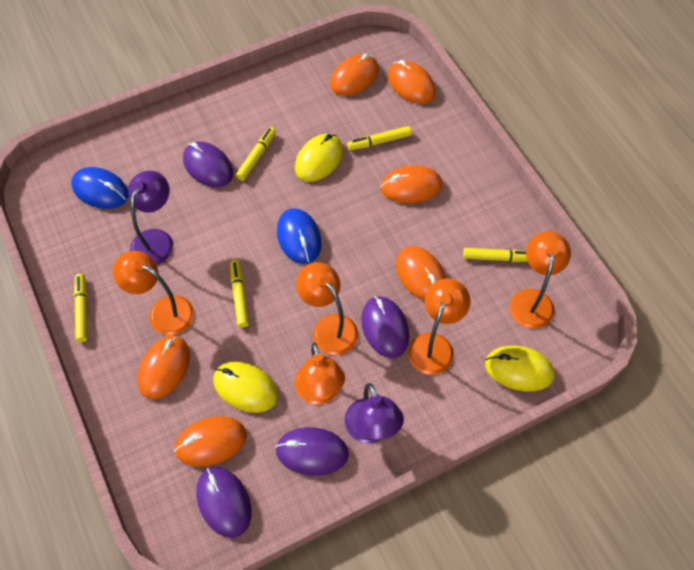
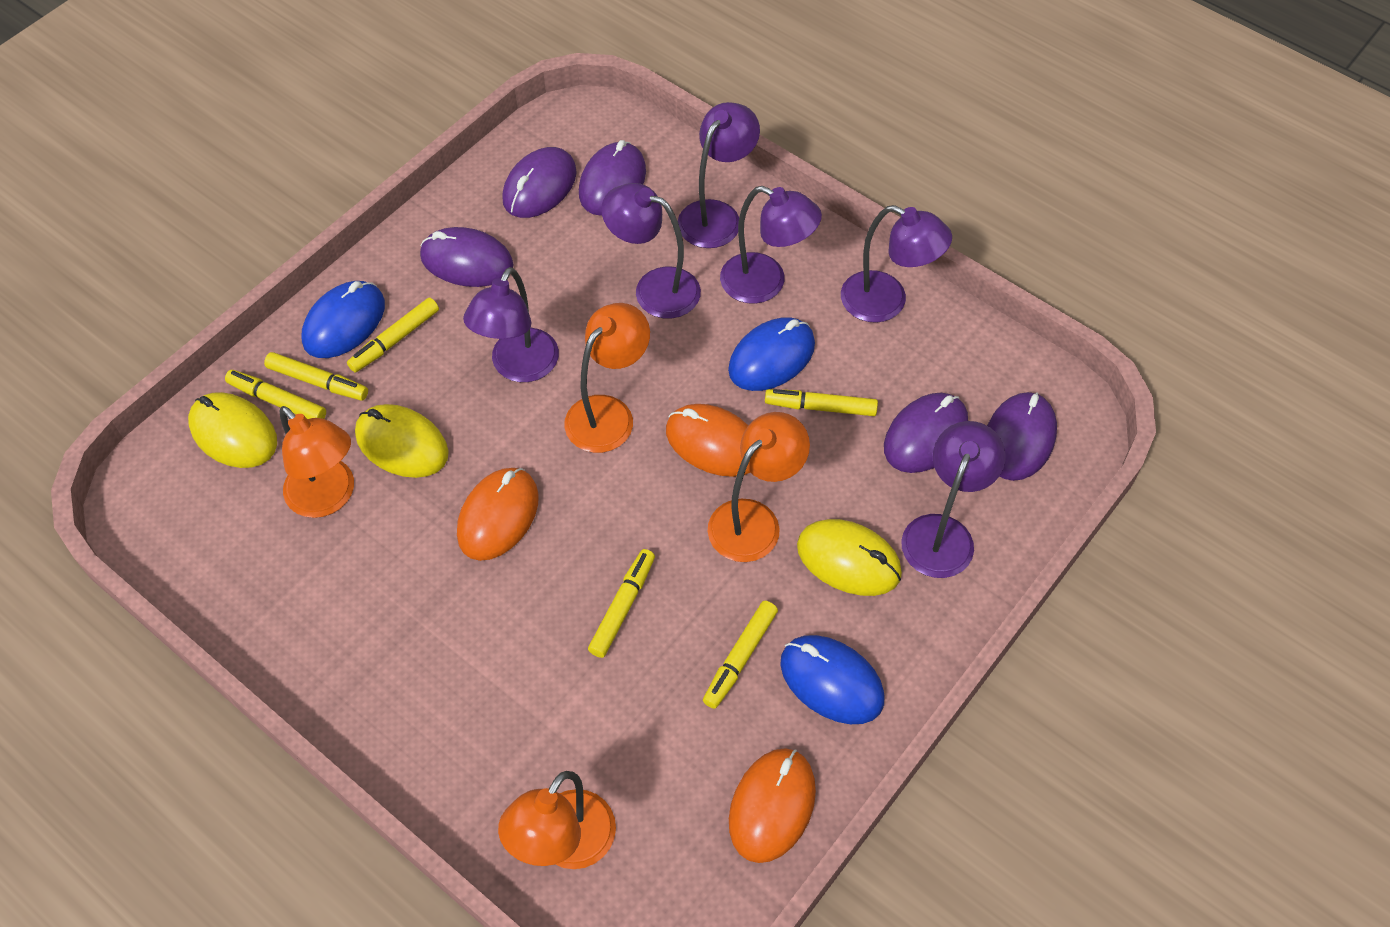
blue mouse: [71,167,129,209] [277,208,321,264] = 2 -> [301,281,385,358] [728,317,815,391] [780,635,885,724] = 3
orange lamp: [113,251,194,336] [294,342,345,405] [296,262,358,355] [408,278,470,375] [510,231,571,329] = 5 -> [280,406,354,518] [498,771,616,869] [564,303,650,453] [708,412,810,562] = 4
orange mouse: [138,336,190,400] [174,416,247,467] [330,54,379,96] [380,165,442,203] [388,60,436,104] [396,246,446,301] = 6 -> [457,468,539,561] [666,404,750,477] [729,748,816,863] = 3
purple lamp: [128,170,173,265] [345,383,404,443] = 2 -> [463,267,559,382] [601,183,701,319] [678,102,760,248] [720,186,822,304] [841,205,952,323] [901,421,1006,578] = 6
purple mouse: [183,141,233,187] [196,467,252,538] [275,427,349,476] [361,296,409,358] = 4 -> [420,227,514,287] [502,147,577,218] [579,140,646,216] [884,393,968,473] [987,392,1057,481] = 5
yellow marker: [74,274,88,342] [230,260,249,328] [236,127,276,181] [347,126,412,150] [463,248,528,262] = 5 -> [225,370,326,419] [264,352,368,401] [347,297,439,372] [588,549,655,658] [703,601,778,709] [765,389,878,416] = 6

